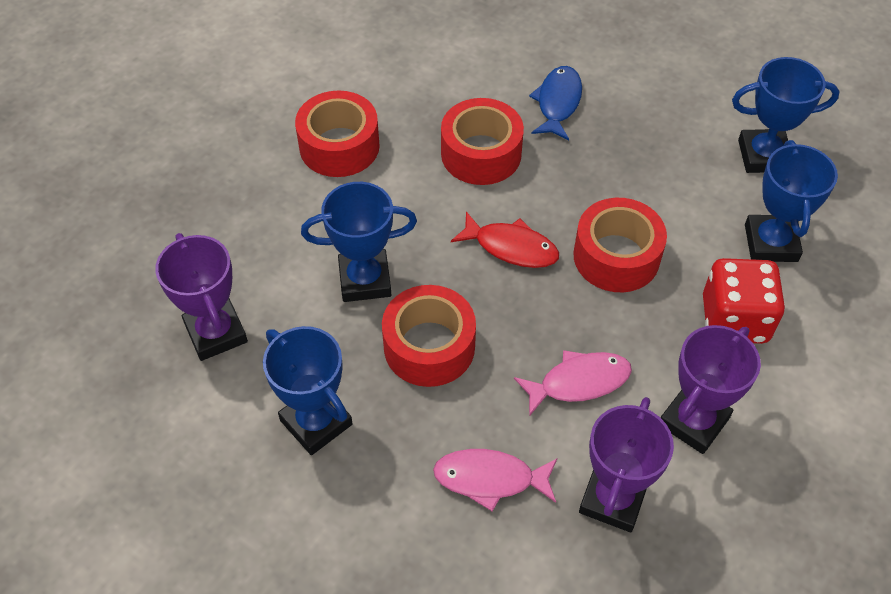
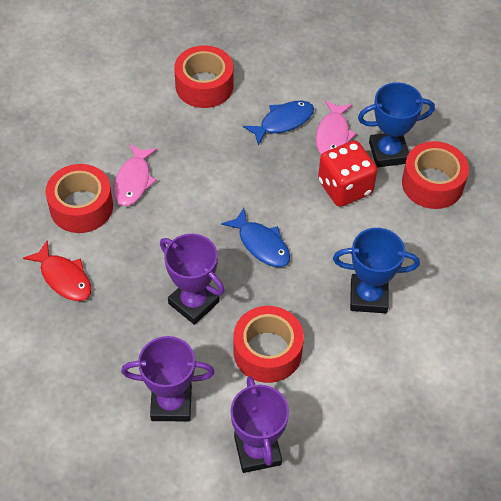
blue fish: [529,66,582,140] = 1 -> [221,208,290,267] [243,101,314,146] = 2
blue trophy: [263,326,353,455] [301,182,417,302] [732,57,840,173] [745,140,838,262] = 4 -> [333,228,420,313] [358,82,435,167] = 2

